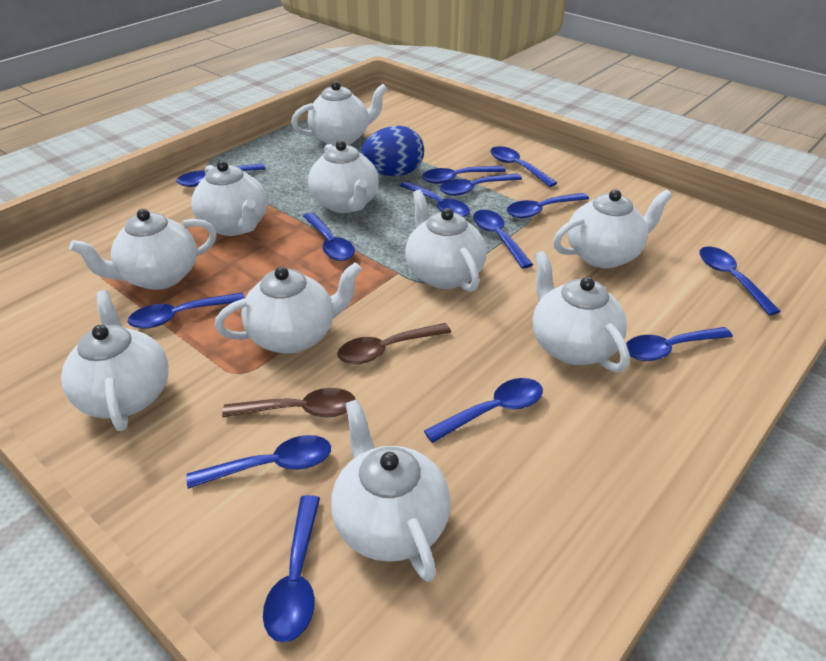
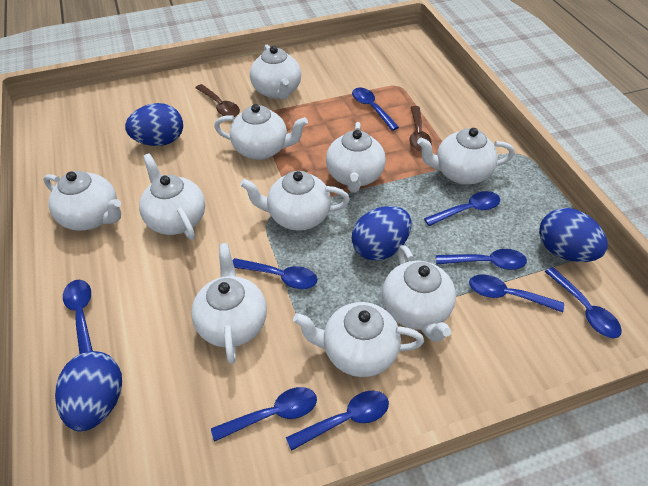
blue egg: [361,126,424,176] = 1 -> [55,351,122,431] [125,103,183,146] [352,206,412,261] [539,208,608,262] = 4
blue spoon: [128,293,245,329] [177,163,265,187] [186,435,331,489] [263,495,320,643] [303,212,355,261] [400,181,470,217] [422,166,506,184] [424,378,543,443] [439,173,522,196] [473,210,533,269] [490,146,557,187] [507,193,589,218] [626,327,733,361] [699,246,781,315] = 14 -> [63,280,93,354] [211,387,317,442] [233,258,317,289] [286,391,389,451] [352,88,399,131] [424,191,500,226] [436,249,527,270] [469,274,564,313] [545,267,622,338] = 9

